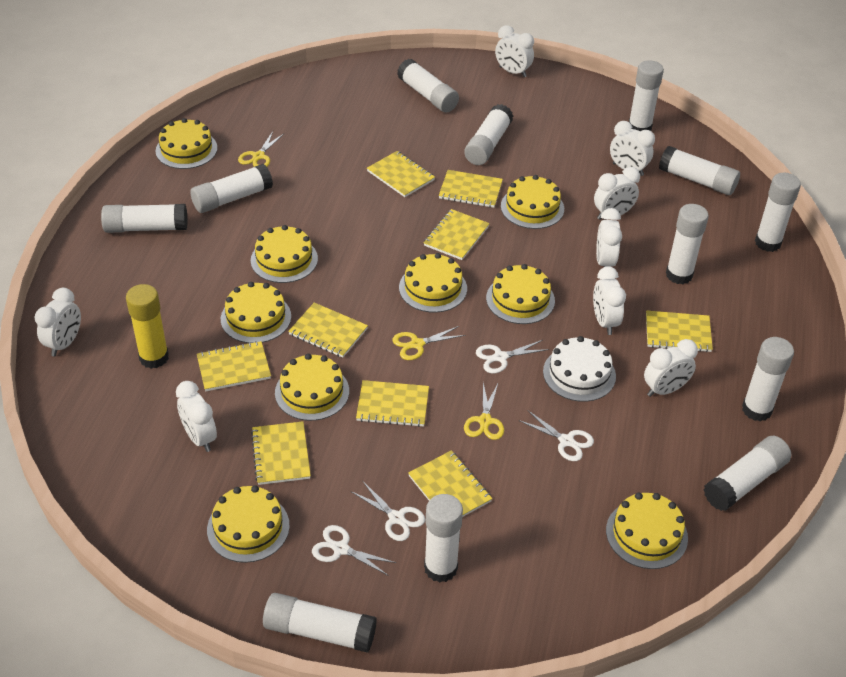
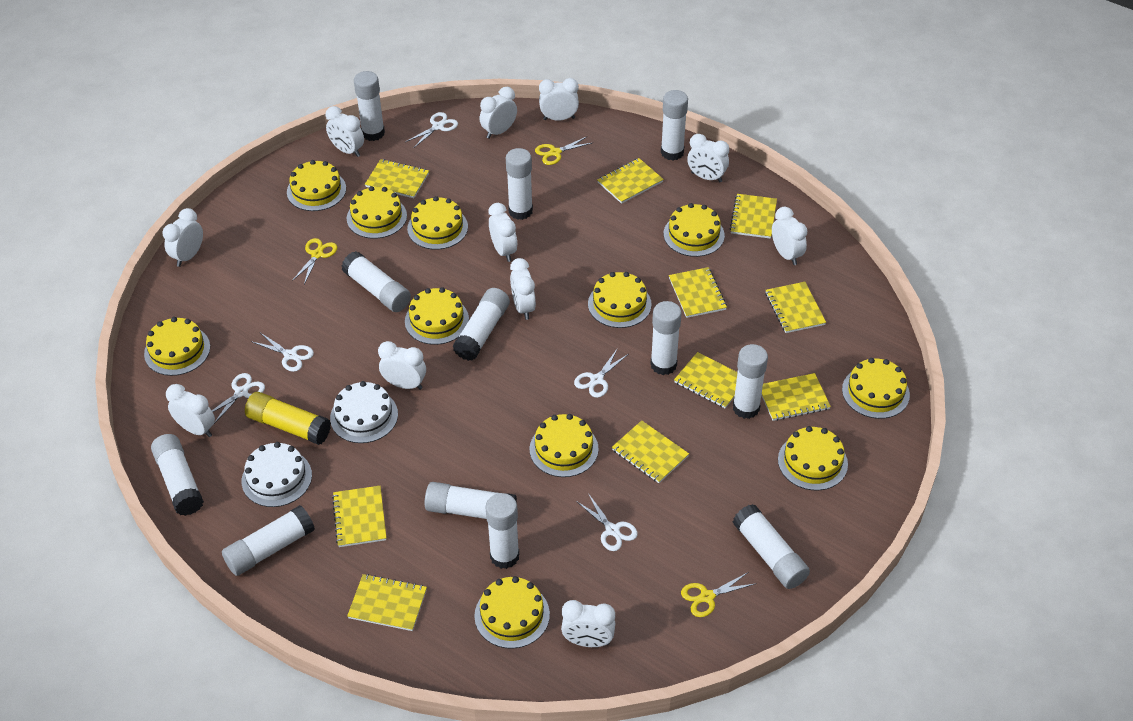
white cake: [543,336,616,402] = 1 -> [242,442,312,507] [330,381,398,443] = 2
white clock: [35,288,81,356] [176,381,217,452] [495,25,534,77] [593,267,626,335] [594,167,640,220] [596,208,622,267] [610,121,655,176] [644,339,698,397] = 8 -> [162,208,203,267] [166,384,215,437] [325,106,364,157] [378,341,426,390] [480,87,517,139] [489,203,517,262] [510,258,536,320] [539,78,579,121] [561,600,615,647] [687,134,729,182] [772,207,807,265] = 11
white scissors: [312,525,396,576] [351,482,425,541] [476,340,549,373] [518,410,594,461] = 4 -> [212,373,265,425] [251,333,314,372] [405,112,458,148] [574,348,628,398] [576,493,638,551] = 5
yellow cake: [155,118,217,169] [207,485,290,563] [221,282,291,343] [251,225,318,283] [275,354,349,421] [399,253,467,313] [486,264,555,324] [501,175,564,229] [606,493,688,569] = 9 -> [144,317,210,376] [287,160,346,211] [347,186,407,239] [405,287,469,345] [407,196,468,250] [474,576,550,649] [530,414,599,477] [588,272,652,328] [664,203,725,257] [778,426,848,490] [842,358,910,419] = 11
yellow notebook: [197,341,271,391] [251,421,311,485] [288,303,368,358] [356,380,429,427] [367,151,435,197] [408,450,492,517] [423,209,490,260] [439,170,503,208] [646,310,713,352] = 9 -> [332,486,386,547] [347,574,427,631] [365,159,429,198] [597,158,664,204] [612,420,689,483] [669,267,727,318] [674,352,738,408] [730,194,777,239] [761,373,831,421] [765,282,826,333] = 10

